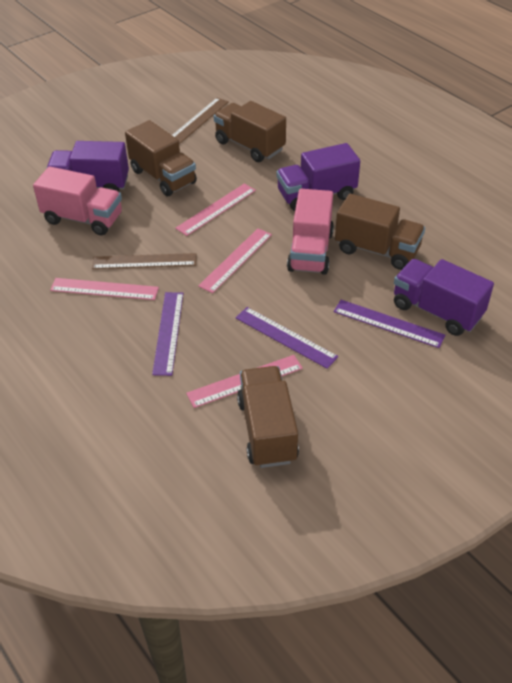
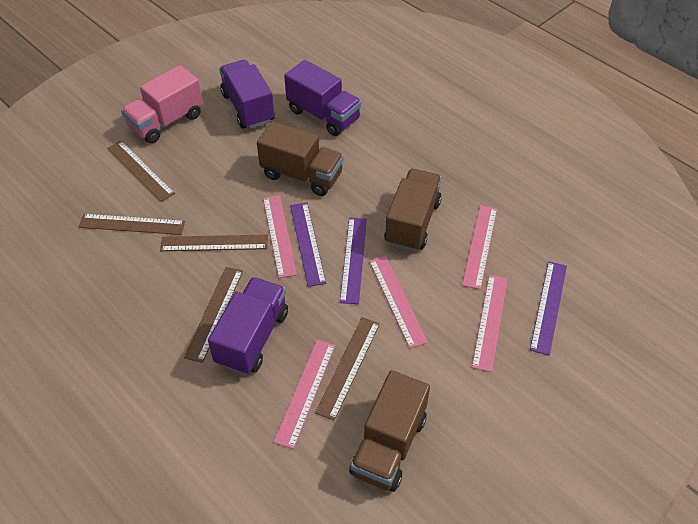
brown ruler: [92,253,196,269] [172,98,229,143] = 2 -> [79,214,185,235] [107,141,175,202] [160,235,268,251] [184,267,243,363] [315,317,380,421] = 5
brown truck: [125,120,197,196] [214,101,286,162] [237,366,299,468] [335,194,425,270] = 4 -> [257,121,344,196] [349,370,430,492] [384,169,442,251] = 3
pink ruler: [50,278,159,300] [175,183,256,236] [186,355,303,408] [198,228,272,293] = 4 -> [263,195,297,278] [274,340,335,449] [369,256,428,348] [462,205,497,290] [472,275,508,372] = 5
pink truck: [33,166,122,235] [287,189,334,275] = 2 -> [121,65,203,143] = 1

